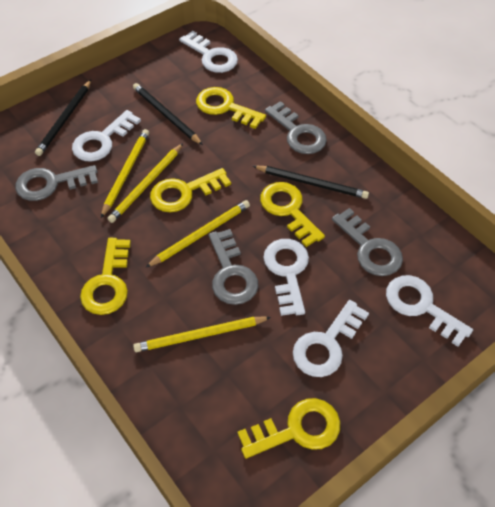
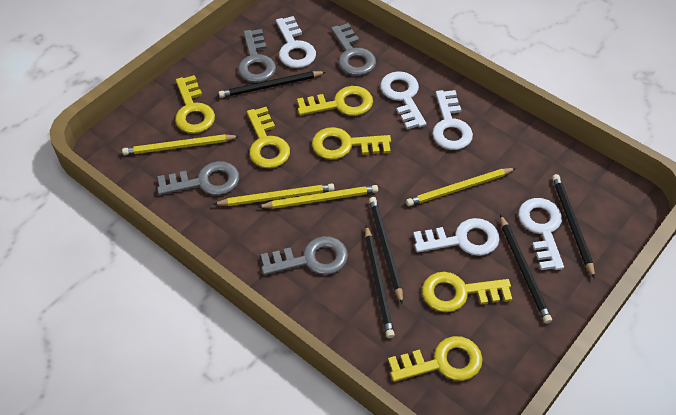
black pencil: [35,80,91,156] [133,83,203,145] [253,166,369,199] = 3 -> [219,71,325,98] [365,225,395,338] [369,197,403,305] [500,215,552,324] [552,174,595,279] = 5
yellow key: [80,238,131,315] [150,168,231,213] [196,87,266,129] [237,398,340,459] [260,182,325,247] = 5 -> [175,75,215,134] [247,107,290,168] [297,86,373,116] [312,127,391,160] [388,336,483,382] [422,272,512,312] = 6

